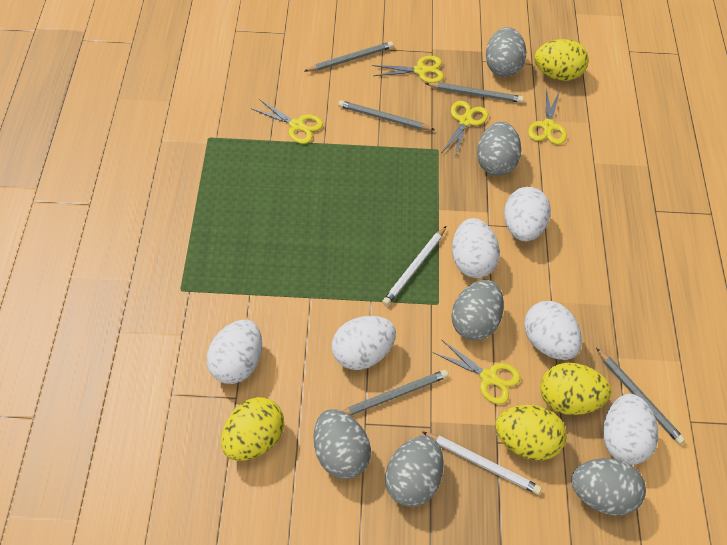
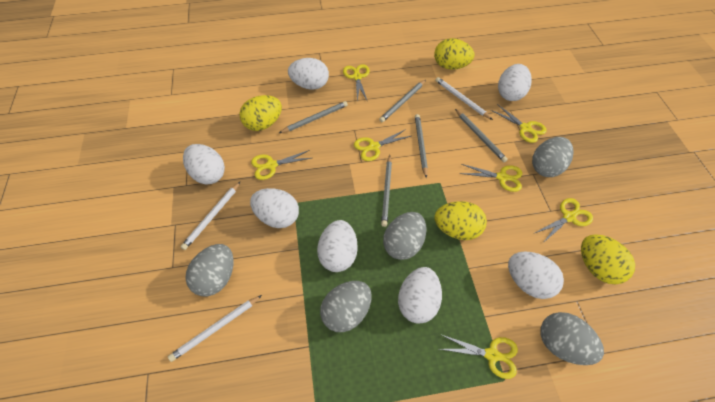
grey egg: [314,409,371,479] [385,436,444,507] [451,280,504,341] [477,122,521,176] [486,27,526,77] [571,458,646,515] = 6 -> [185,244,234,296] [320,281,372,332] [383,212,426,260] [532,137,574,177] [540,312,604,365] = 5
white egg: [207,320,262,384] [332,316,396,370] [452,218,500,278] [504,187,551,242] [524,301,582,360] [603,394,658,465] = 6 -> [183,144,225,185] [250,188,299,228] [288,58,329,90] [317,220,358,272] [398,267,442,324] [498,64,532,101] [508,252,564,299] = 7
white pencil: [382,226,446,306] [423,432,542,495] = 2 -> [168,295,262,362] [180,182,240,250] [435,77,493,120] = 3
yellow scissors: [252,99,323,144] [372,56,444,83] [433,340,520,404] [442,101,488,157] [528,89,567,145] = 5 -> [251,150,311,180] [343,64,370,102] [354,129,411,161] [440,334,518,379] [460,164,522,192] [491,104,547,143] [533,198,593,243] = 7

